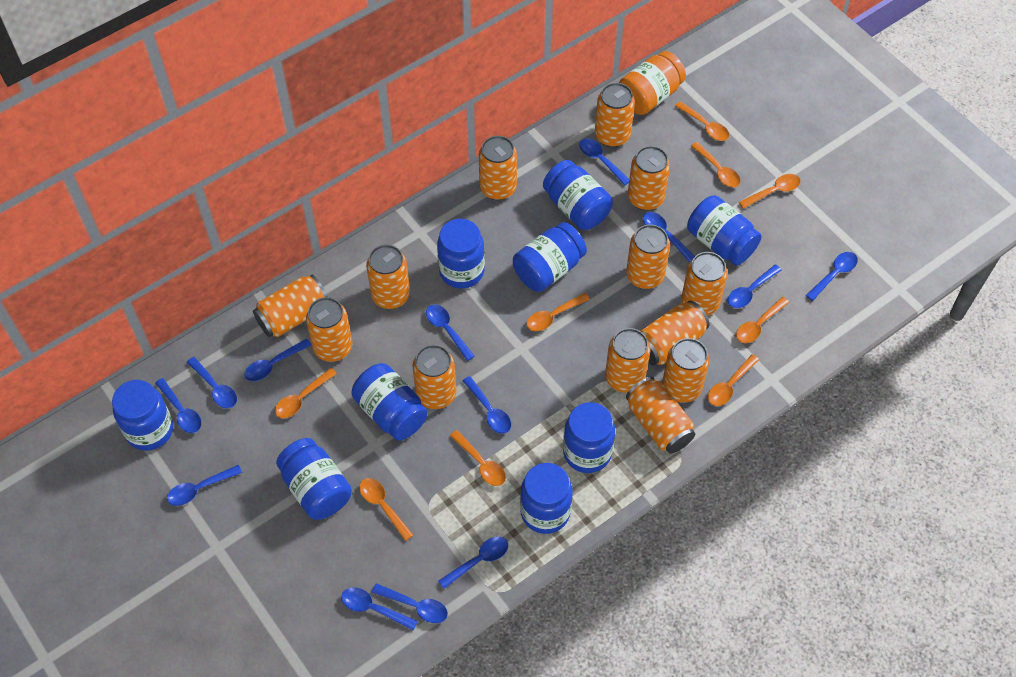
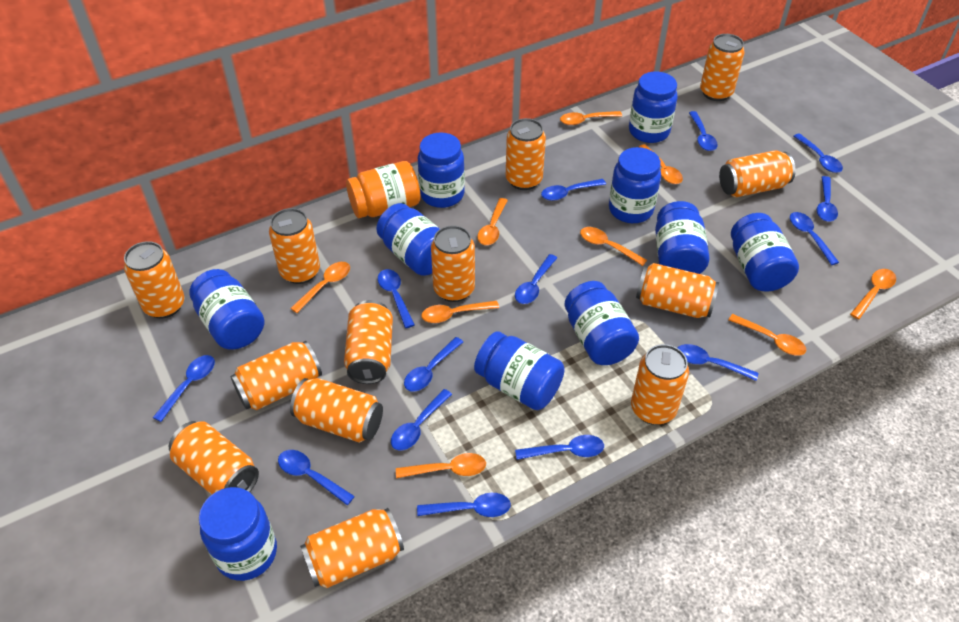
blue jar: [112,380,173,451] [276,438,352,520] [351,363,428,441] [437,219,485,289] [513,222,587,292] [520,463,573,534] [543,160,613,230] [563,402,615,473] [687,195,762,265] = 9 -> [190,269,265,350] [199,487,277,581] [376,203,440,276] [418,132,465,208] [474,332,565,410] [565,281,639,365] [609,147,661,223] [629,72,678,143] [655,201,709,274] [731,213,799,291] = 10
blue spoon: [155,378,202,433] [167,465,242,506] [187,357,237,408] [245,339,311,381] [341,588,418,631] [372,583,448,623] [426,304,475,361] [438,537,508,589] [463,376,511,434] [579,139,629,186] [643,212,695,262] [728,264,782,308] [806,252,858,301] = 13 -> [153,355,215,422] [278,450,355,505] [378,269,415,328] [391,389,452,450] [404,337,463,391] [417,493,511,517] [515,254,557,304] [515,435,604,460] [541,179,606,201] [678,344,759,381] [689,111,718,151] [790,212,839,265] [794,133,843,173] [817,176,838,222] = 14

